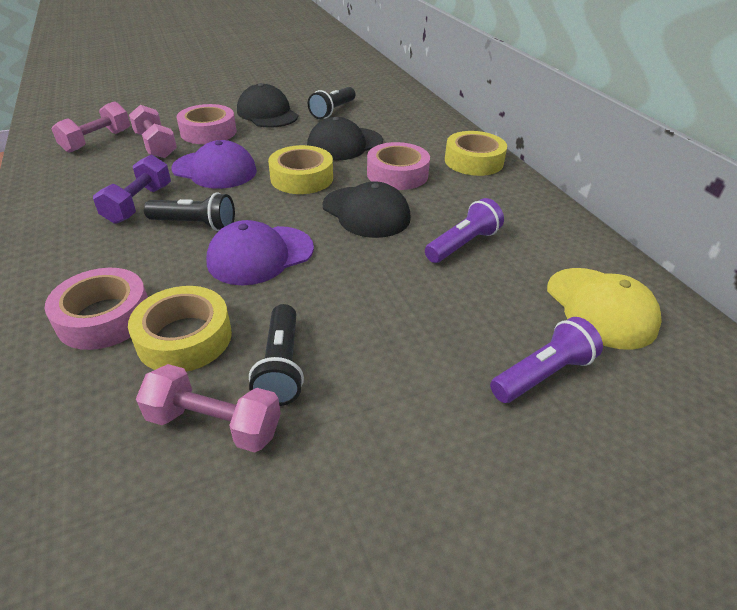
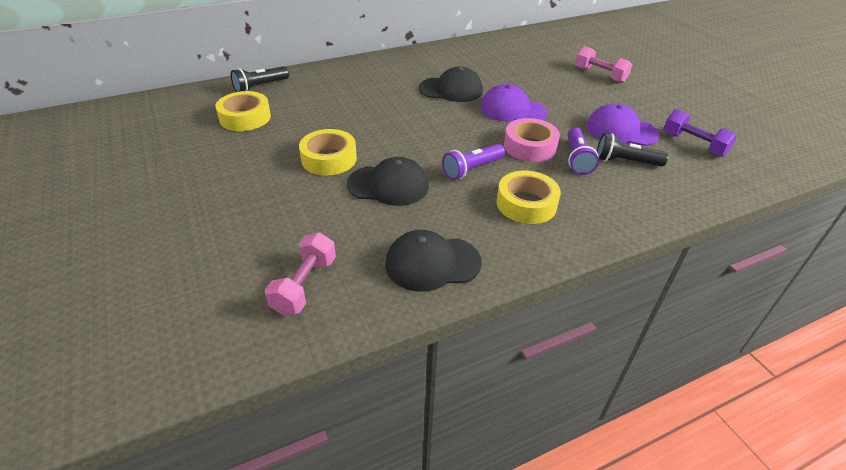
black flashlight: [144,192,235,231] [249,304,304,406] [308,87,356,119] = 3 -> [231,66,289,92] [597,133,668,167] = 2
pink dumbbell: [52,101,130,153] [129,105,177,158] [136,364,281,452] = 3 -> [265,232,336,315] [575,46,632,83] = 2
pink tape: [45,268,148,350] [176,104,236,144] [367,142,430,190] = 3 -> [504,118,560,162] = 1
yellow cap: [547,268,662,350] = 1 -> none = 0

